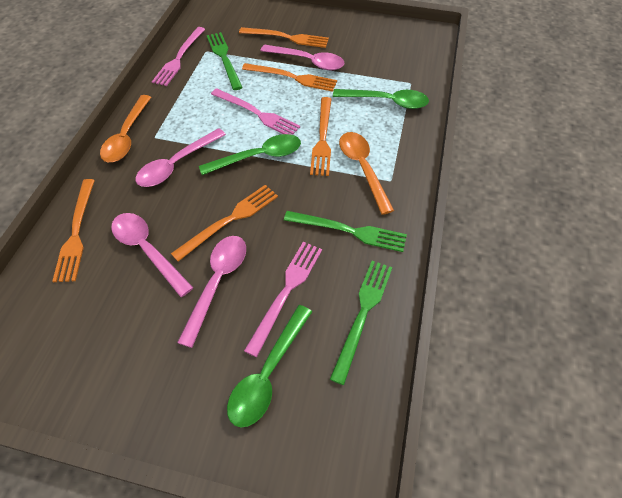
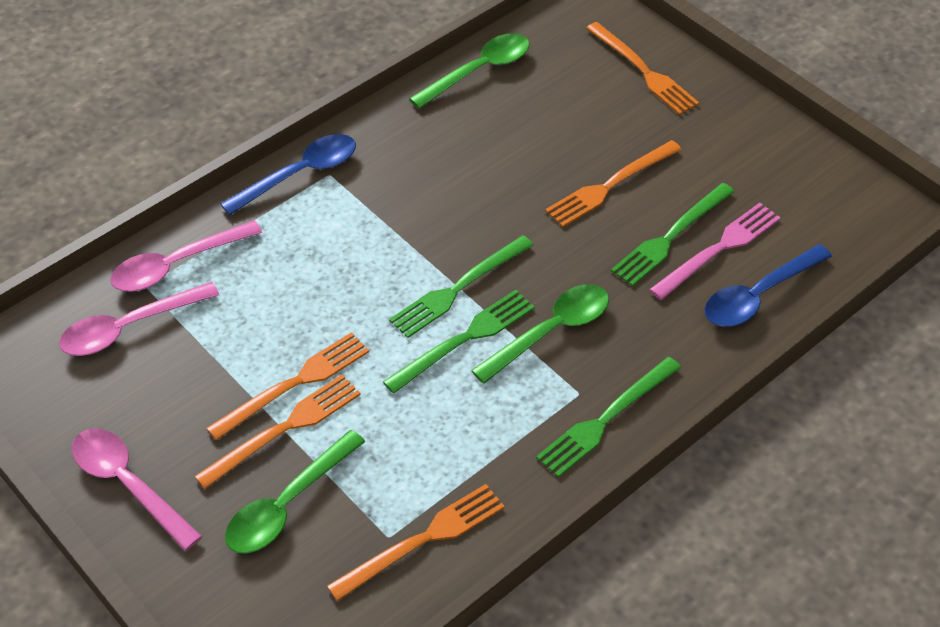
blue spoon: none = 0 -> [221,134,356,215] [704,244,832,327] = 2
green fork: [207,32,243,90] [284,211,407,252] [330,261,392,385] = 3 -> [383,290,535,394] [389,235,533,338] [536,357,681,477] [611,183,735,286] = 4
orange spoon: [100,95,151,162] [339,132,394,215] = 2 -> none = 0
pink fork: [152,27,205,86] [211,88,300,135] [244,242,322,357] = 3 -> [649,203,781,300] = 1
pink spoon: [111,213,193,297] [136,128,226,187] [177,236,246,348] [260,44,345,70] = 4 -> [59,282,219,356] [72,428,202,551] [110,220,262,292] = 3

